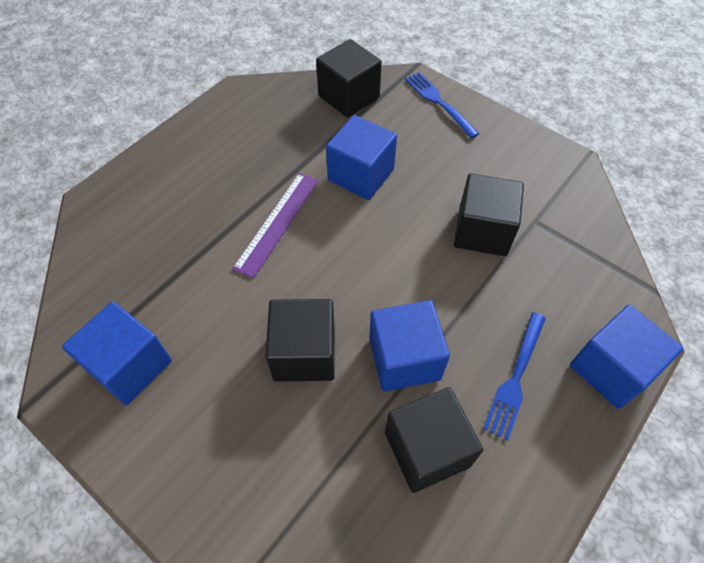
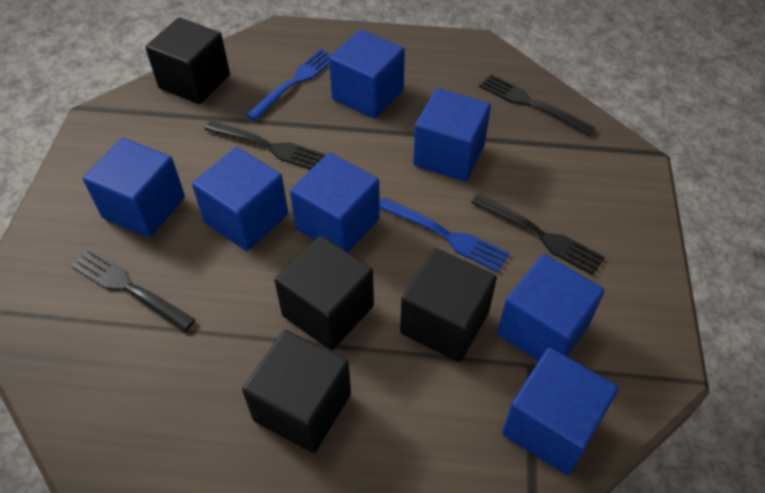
black fork: none = 0 -> [71,248,196,332] [204,121,327,170] [471,194,605,275] [479,74,595,136] = 4
blue cube: [62,302,172,405] [326,115,397,200] [369,300,450,392] [570,305,684,409] = 4 -> [83,138,185,238] [192,147,288,251] [290,153,380,252] [329,29,405,119] [413,88,491,182] [497,254,604,361] [502,347,618,475] = 7
purple ruler: [232,173,319,278] = 1 -> none = 0

